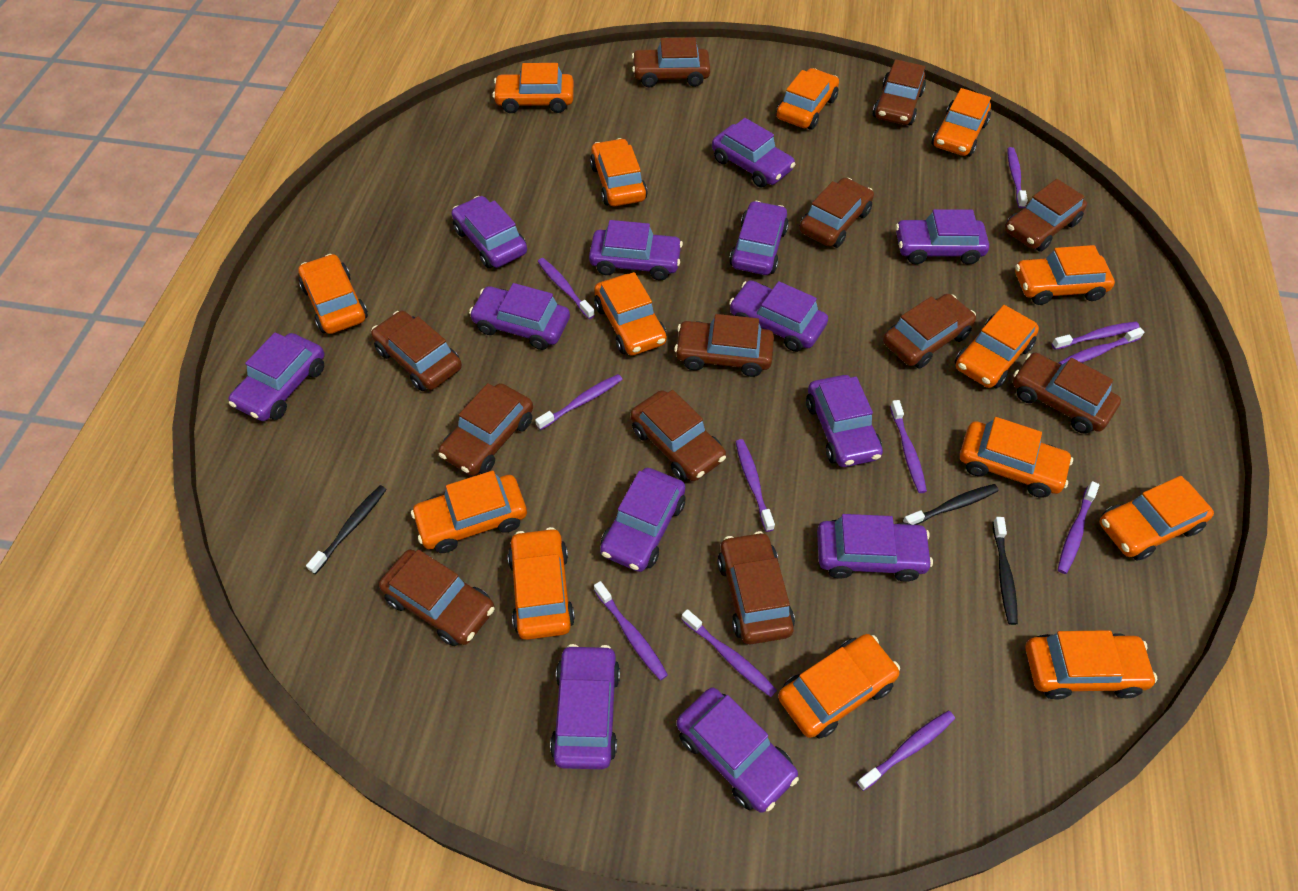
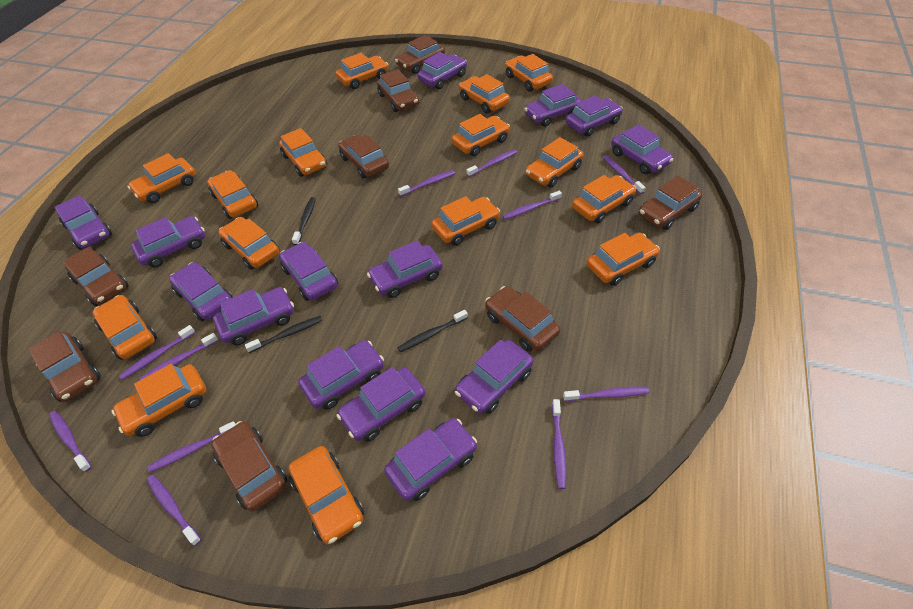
brown car: [371,311,462,391] [379,549,495,646] [439,383,533,476] [630,390,726,481] [632,37,711,88] [674,314,774,377] [717,531,795,644] [799,178,874,248] [873,59,926,125] [883,294,976,369] [1005,179,1087,252] [1013,353,1121,434] = 12 -> [28,331,101,402] [63,247,129,306] [211,421,287,512] [338,134,389,178] [377,69,419,112] [395,35,445,74] [485,286,560,352] [639,176,702,230] = 8
orange car: [298,254,368,334] [411,471,527,553] [493,63,574,113] [508,527,575,640] [590,138,648,206] [594,272,667,356] [776,68,839,130] [778,634,900,739] [931,88,991,157] [955,305,1039,389] [960,417,1073,498] [1015,245,1115,305] [1026,630,1157,700] [1099,476,1214,561] = 14 -> [92,295,157,360] [112,364,206,437] [127,153,196,203] [207,170,258,219] [218,217,280,270] [279,128,327,177] [288,446,364,544] [336,53,388,89] [431,196,500,246] [451,114,510,156] [459,74,510,114] [505,54,553,92] [526,137,583,188] [572,175,636,223] [587,233,660,286] = 15
purple car: [228,332,324,421] [451,196,527,268] [469,283,570,350] [550,644,620,769] [589,220,683,280] [600,468,685,572] [676,687,799,813] [712,118,796,187] [729,201,789,275] [729,280,828,352] [806,375,883,467] [817,514,933,582] [895,209,989,265] = 13 -> [55,195,112,250] [131,216,205,267] [169,262,233,321] [213,287,294,345] [279,242,338,301] [298,340,384,410] [336,367,425,441] [367,240,443,298] [384,418,477,501] [417,52,467,89] [455,340,534,414] [524,84,581,127] [566,95,623,137] [611,125,673,174] = 14

